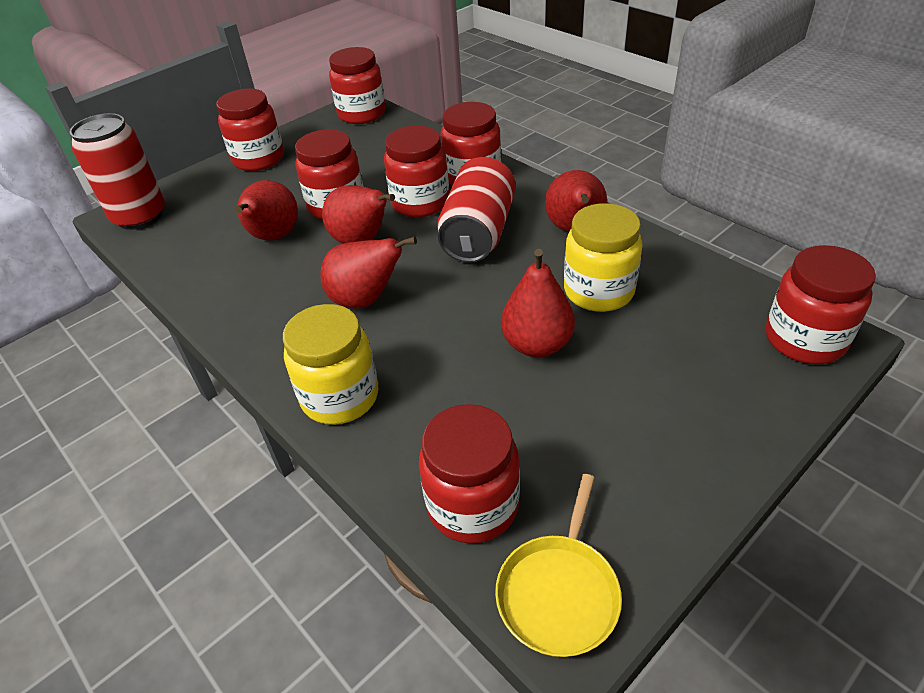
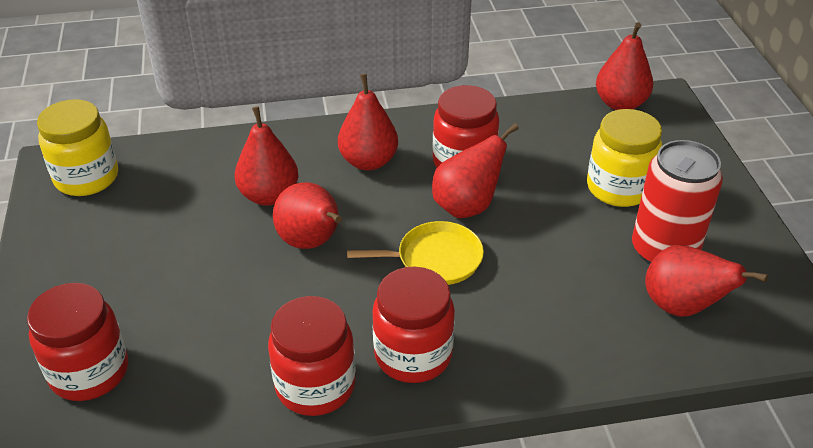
red can: [70,113,165,230] [437,157,516,263] = 2 -> [632,140,723,264] = 1
red jar: [216,89,284,171] [295,129,363,220] [329,47,386,124] [384,125,449,217] [419,404,520,543] [440,102,501,186] [766,245,876,364] = 7 -> [27,283,128,401] [268,296,356,416] [372,266,455,383] [433,85,499,168] = 4
red pear: [235,180,298,240] [320,237,417,308] [322,185,395,244] [501,249,575,357] [545,170,607,232] = 5 -> [234,106,298,205] [273,182,342,249] [338,74,398,170] [432,124,519,218] [596,22,653,110] [645,245,768,317] = 6

